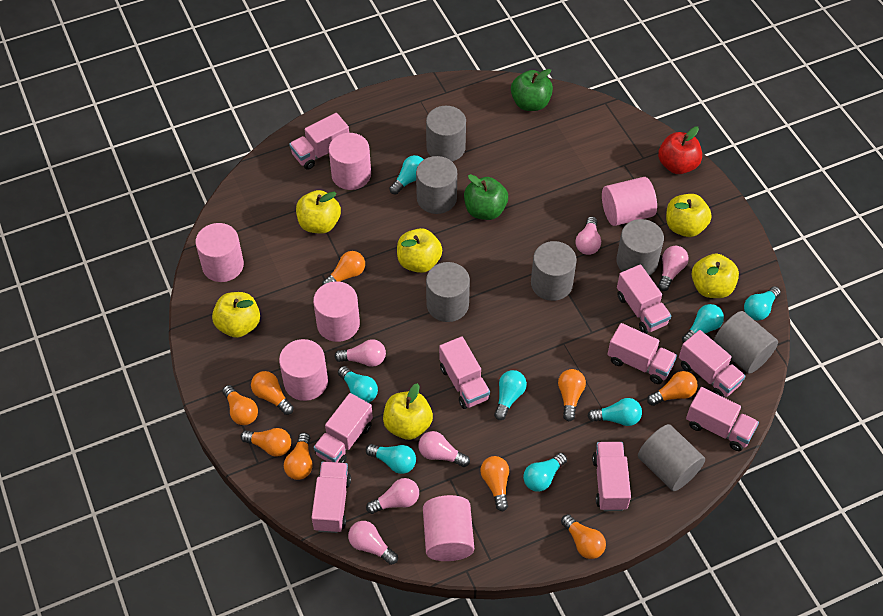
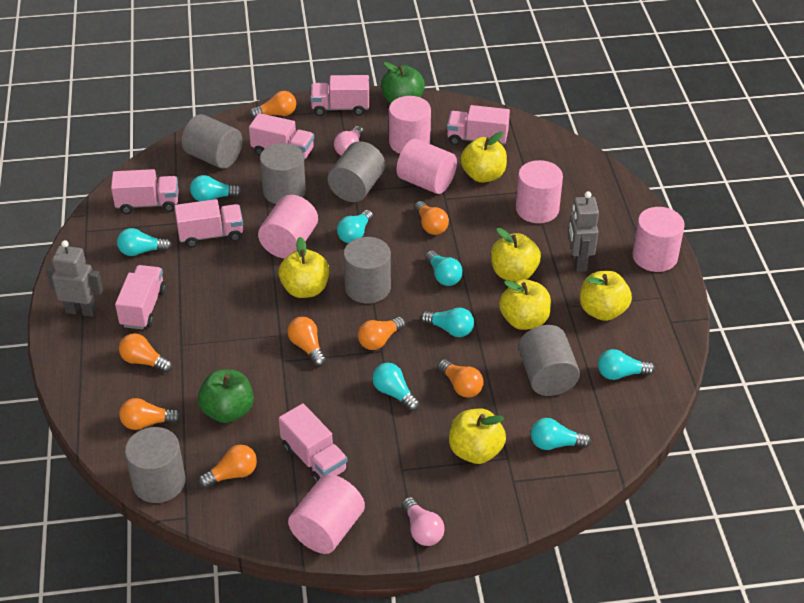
grey cylinder: [416,156,457,214] [426,106,466,162] [426,262,470,322] [531,241,577,301] [616,219,664,276] [638,424,705,491] [714,311,778,374] = 7 -> [125,427,186,503] [182,114,242,169] [260,143,306,204] [328,141,385,202] [343,237,391,303] [518,325,580,396] = 6
grey robot: none = 0 -> [46,240,103,317] [568,191,599,272] = 2
orange light bulb: [222,385,258,425] [240,428,291,457] [251,371,294,415] [284,433,313,480] [322,251,365,285] [480,456,509,511] [558,369,586,421] [561,514,606,559] [647,371,698,406] = 9 -> [119,333,172,373] [119,398,182,430] [198,445,257,488] [249,91,296,118] [287,317,326,366] [358,317,405,350] [414,201,449,235] [438,359,484,398] = 8
pink light bulb: [334,339,386,367] [348,521,398,565] [366,478,419,514] [418,431,470,467] [575,217,601,255] [658,246,688,291] = 6 -> [334,126,364,156] [402,497,445,546] = 2
pink truck: [289,113,349,170] [311,462,351,533] [313,393,373,463] [439,336,490,409] [592,442,631,511] [608,323,677,384] [617,264,671,334] [679,330,746,397] [686,387,759,451] = 9 -> [111,169,179,214] [115,265,166,329] [174,199,243,248] [249,113,314,160] [279,403,348,483] [310,75,369,116] [447,105,510,145] = 7
red apple: [658,127,702,174] = 1 -> none = 0

